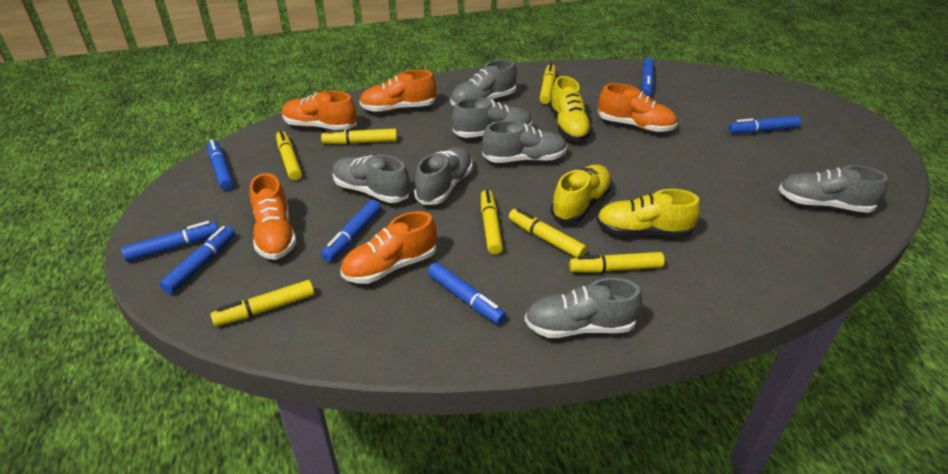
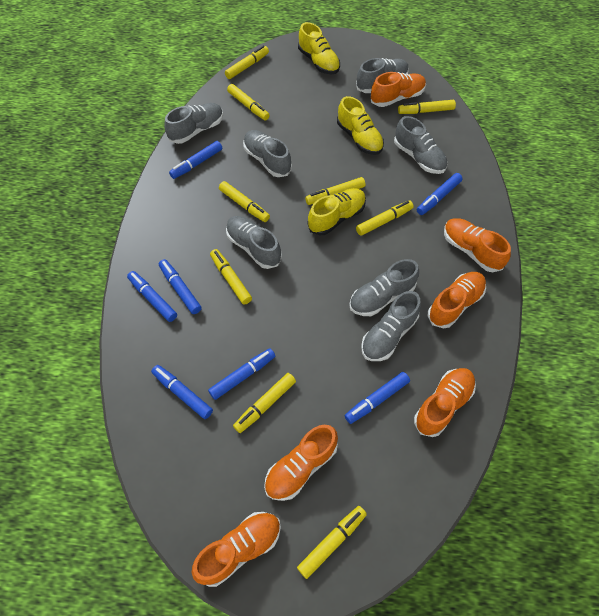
orange shoe: [250,173,296,260] [282,91,357,130] [340,211,437,284] [359,70,436,112] [598,83,677,132] = 5 -> [192,512,281,587] [264,425,338,501] [371,72,426,107] [414,368,476,437] [428,272,486,328] [444,218,511,272] = 6
yellow marker: [211,280,314,326] [276,130,302,181] [321,129,397,144] [481,190,503,255] [509,208,587,258] [539,63,556,104] [569,252,665,273] = 7 -> [210,249,252,305] [219,181,270,222] [225,46,269,79] [227,84,270,120] [233,373,296,433] [297,506,367,579] [305,177,366,205] [356,200,414,236] [398,100,456,114] = 9

